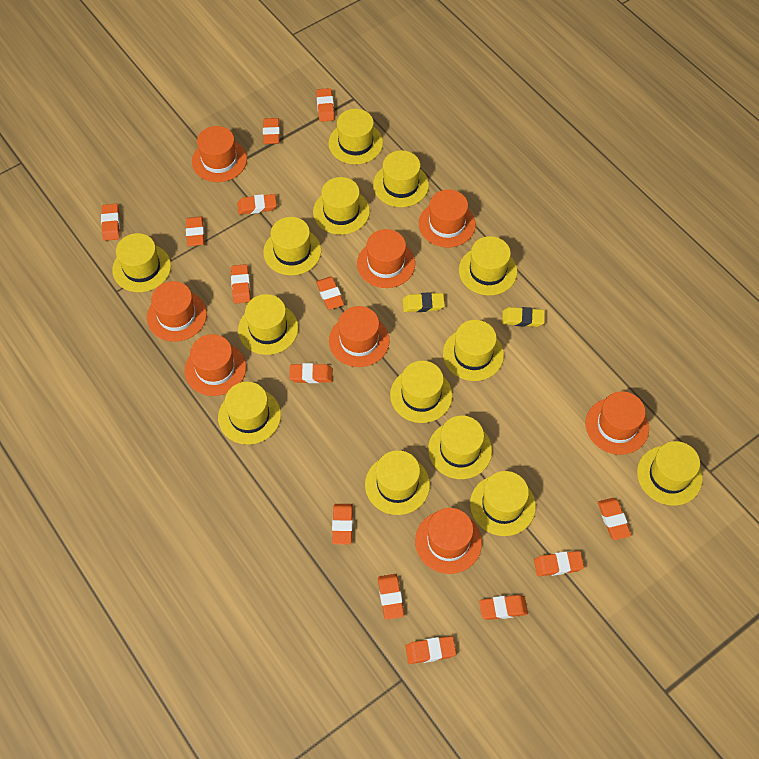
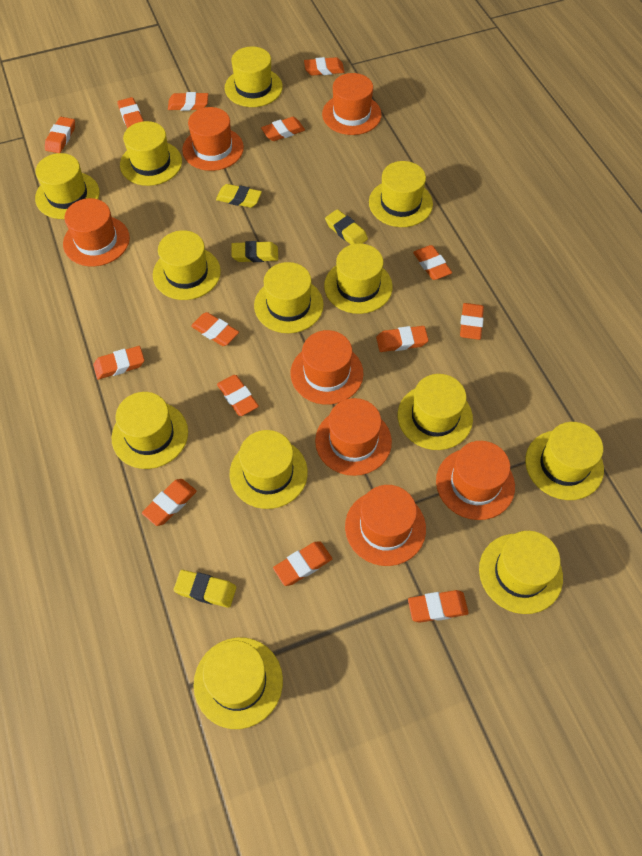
orange hat: [147,281,207,342] [185,334,246,396] [192,126,247,182] [329,306,390,367] [357,229,415,288] [415,508,482,574] [419,189,476,247] [586,391,649,455] = 8 -> [63,198,130,266] [182,107,244,171] [291,330,363,405] [315,398,392,476] [322,73,382,135] [345,485,426,566] [436,441,515,520] = 7
yellow eraser: [403,292,445,312] [502,307,545,327] = 2 -> [174,570,236,608] [216,184,262,208] [231,241,278,262] [325,209,368,245] = 4
yellow hat: [112,233,171,292] [218,382,281,445] [238,294,298,355] [263,217,321,276] [313,177,370,235] [328,109,383,165] [365,450,430,515] [373,150,429,207] [390,361,453,423] [428,416,492,479] [443,320,504,381] [459,236,517,296] [470,471,536,536] [637,441,703,506] = 14 -> [35,153,100,219] [112,392,188,469] [120,121,182,186] [153,230,221,300] [193,637,283,729] [225,46,283,107] [229,430,308,509] [254,262,324,333] [324,243,393,314] [369,161,433,227] [398,374,473,450] [479,531,563,614] [525,422,604,500] = 13

